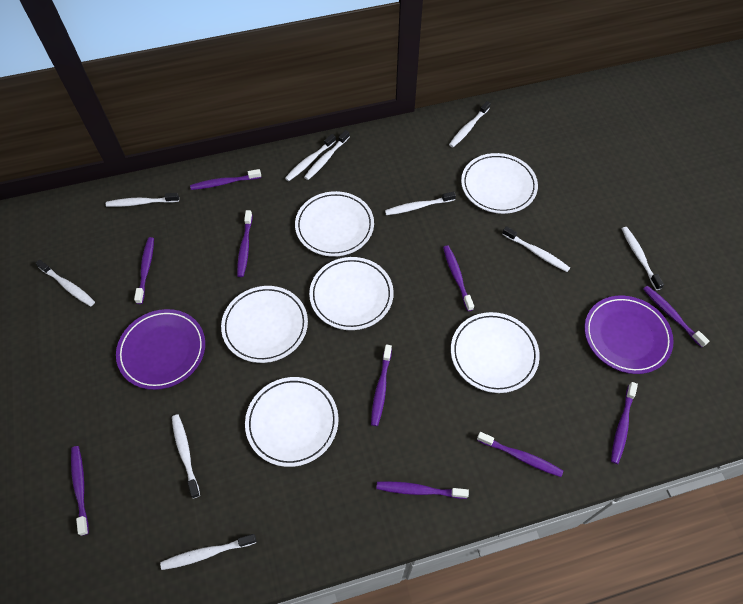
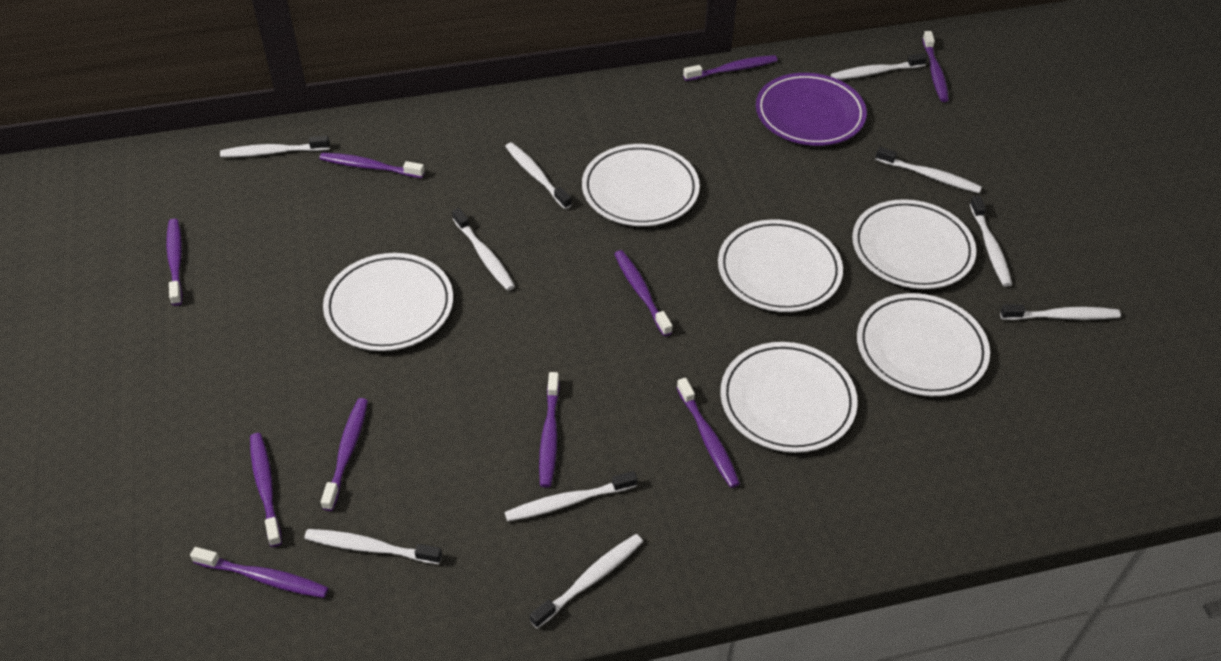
purple plate: [116,309,205,390] [584,295,674,374] = 2 -> [756,73,867,146] = 1

